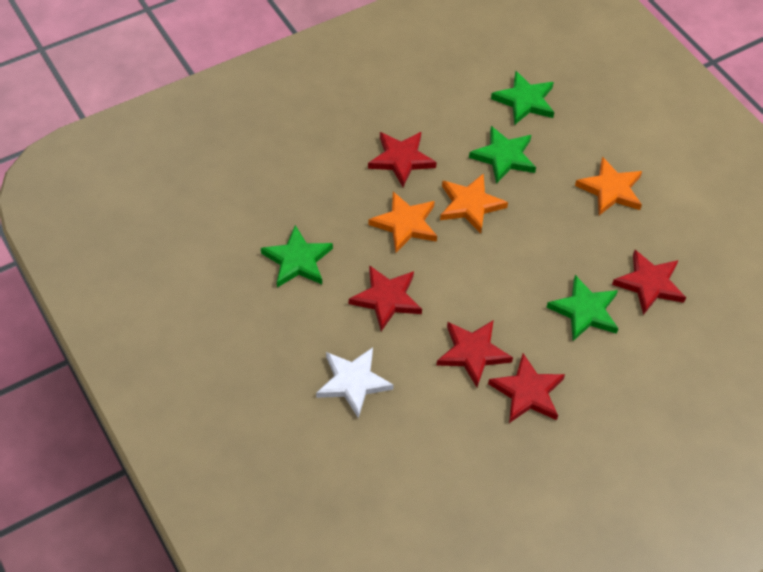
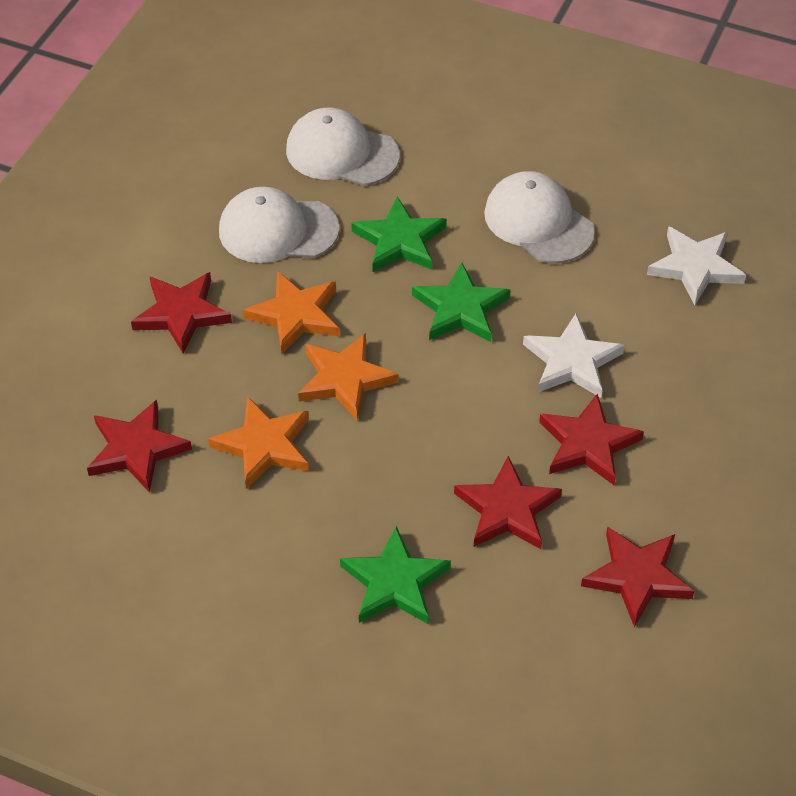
green star: [261,225,333,288] [469,126,536,184] [491,71,554,125] [546,275,618,341] = 4 -> [340,526,451,624] [351,197,447,272] [412,262,511,342] = 3
white cap: none = 0 -> [219,187,340,263] [286,108,400,186] [484,171,595,263] = 3
white star: [316,347,394,418] = 1 -> [523,314,625,398] [647,226,746,306] = 2

